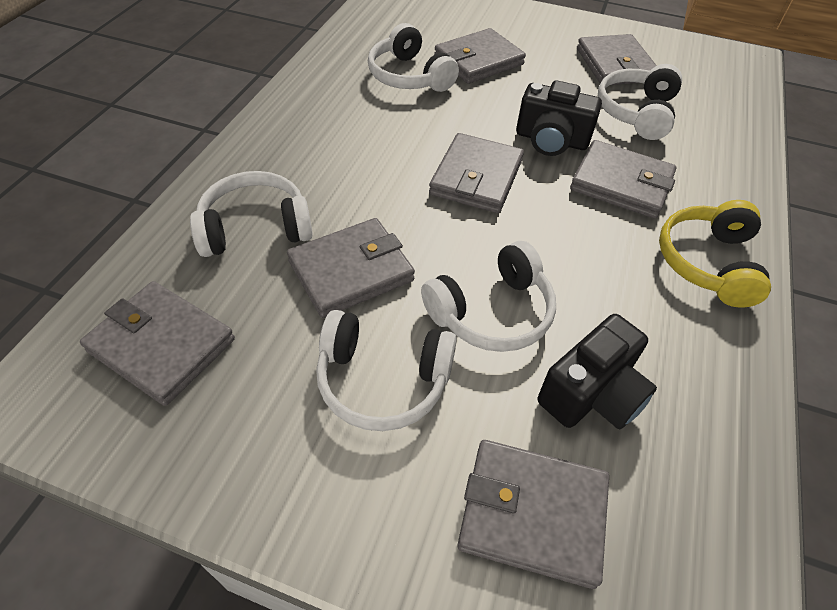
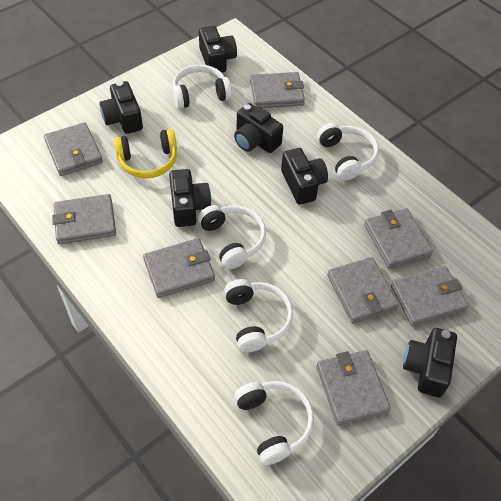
black camera: [516,81,602,156] [538,314,657,429] = 2 -> [99,81,143,134] [169,169,211,227] [199,26,237,73] [234,103,283,153] [281,148,328,205] [403,328,457,397] = 6
grey wallet: [80,281,235,406] [287,218,415,318] [429,133,524,213] [434,28,526,84] [458,440,609,589] [570,140,676,218] [577,34,657,85] = 7 -> [44,122,103,176] [52,194,116,244] [143,238,215,298] [250,72,305,108] [316,350,391,426] [327,257,399,324] [364,208,433,269] [391,266,469,326] = 8

